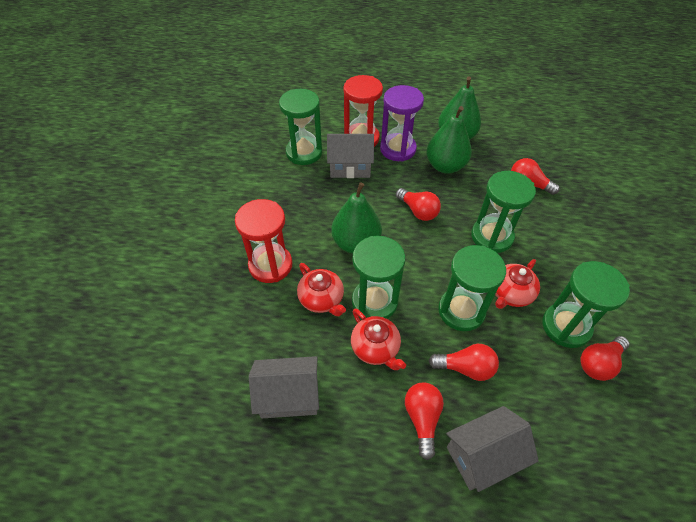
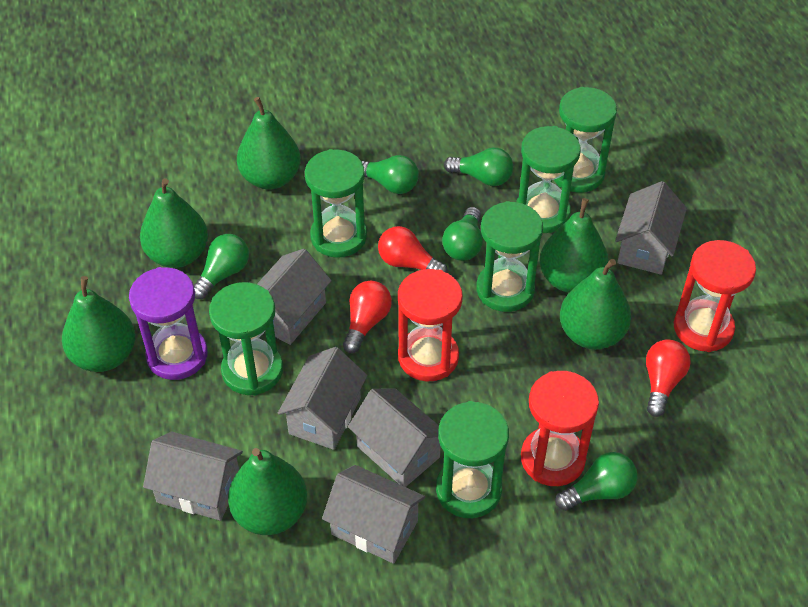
green hourglass: [279,89,322,165] [352,236,405,319] [438,245,506,331] [471,171,536,253] [542,261,630,348] = 5 -> [209,282,283,396] [305,149,367,258] [436,401,509,518] [476,201,543,312] [516,126,580,233] [554,87,617,193] = 6
green light bulb: none = 0 -> [194,234,249,299] [362,155,419,194] [442,207,483,261] [444,147,513,186] [555,452,638,511] = 5
green pear: [331,182,382,254] [426,106,472,174] [438,76,481,140] = 3 -> [62,276,135,372] [140,178,208,268] [228,448,307,535] [237,97,301,190] [539,198,608,293] [560,259,631,350] = 6
grey house: [249,356,319,418] [327,134,374,178] [446,406,539,492] = 3 -> [143,431,243,521] [257,249,332,345] [278,347,368,450] [322,465,425,564] [348,388,441,487] [615,181,687,275] = 6
red hourglass: [235,199,292,283] [344,75,383,147] = 2 -> [398,269,463,381] [521,371,599,486] [674,240,756,352] = 3
red light bulb: [396,188,441,221] [405,383,444,460] [429,344,499,381] [511,158,560,195] [580,336,629,381] = 5 -> [343,281,392,353] [378,226,448,273] [646,339,691,417] = 3
red teapot: [297,263,346,316] [351,308,406,370] [495,259,540,309] = 3 -> none = 0

